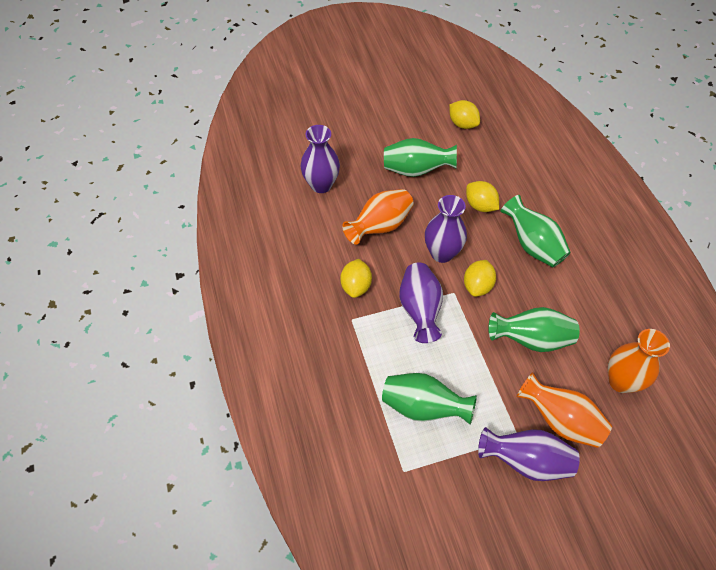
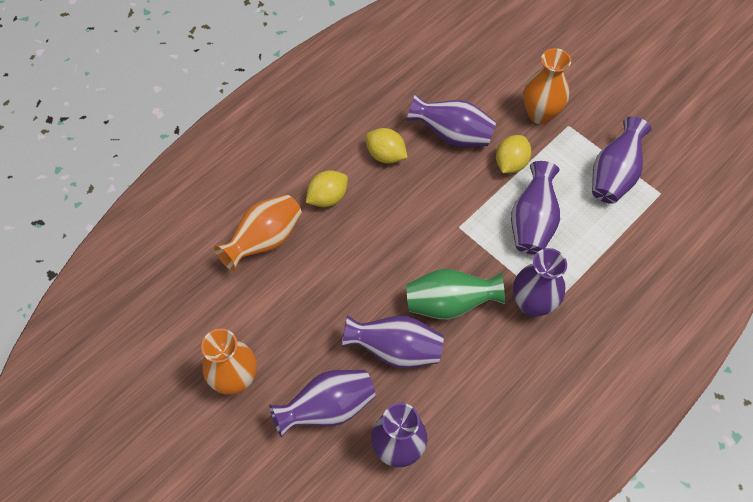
green vase: [382,373,477,425] [384,138,457,177] [488,307,580,352] [500,195,571,267] = 4 -> [406,269,505,319] = 1
purple vase: [300,125,340,193] [399,263,443,343] [425,195,467,263] [478,427,580,481] = 4 -> [269,370,375,437] [341,315,444,368] [371,403,427,467] [406,94,496,147] [511,161,560,255] [513,248,567,317] [592,116,652,204] = 7
yellow lemon: [340,259,372,298] [449,100,480,129] [464,260,496,297] [466,181,499,212] = 4 -> [306,170,348,207] [366,128,408,164] [496,135,531,173] = 3

